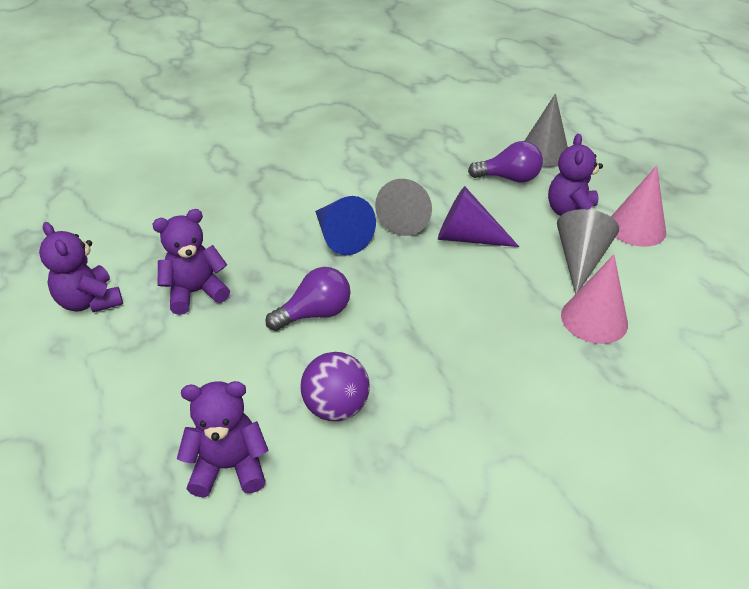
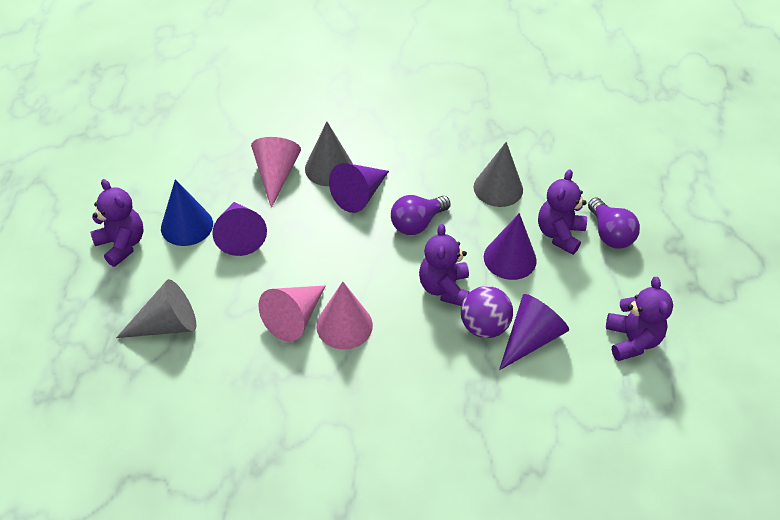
pink cone: [561,255,628,344] [611,165,666,247] = 2 -> [251,137,301,208] [259,286,325,342] [316,282,373,350] = 3
purple cone: [438,186,519,247] = 1 -> [212,202,267,256] [329,163,389,213] [484,213,537,280] [499,294,569,370] = 4

